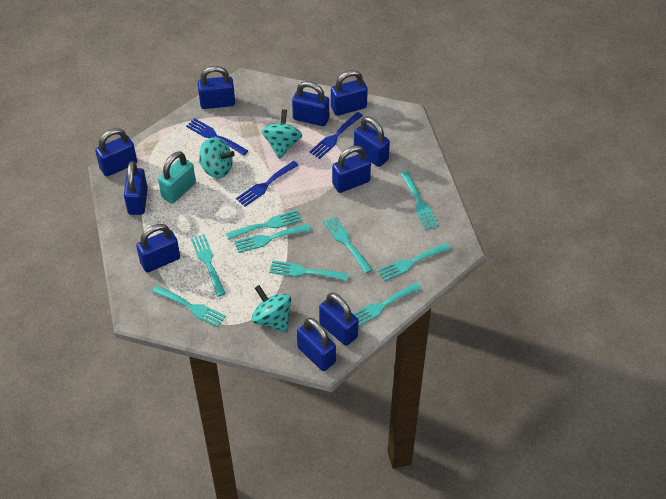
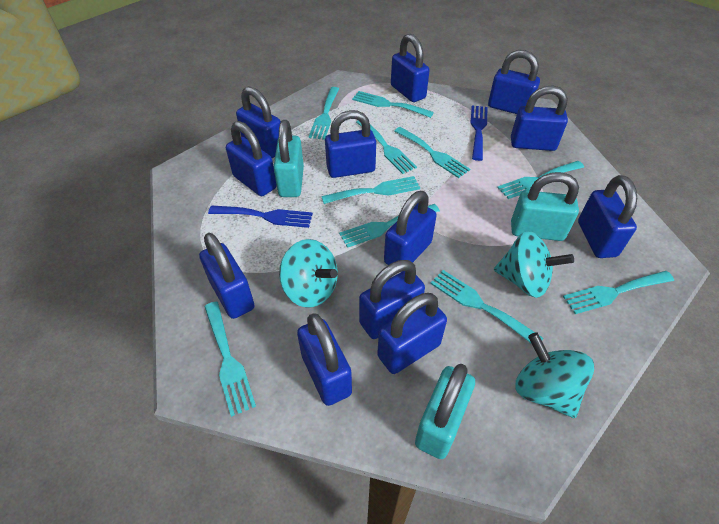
blue fork: [186,118,248,156] [236,161,299,207] [309,112,363,159] = 3 -> [208,205,313,228] [470,105,488,161] = 2
blue padlock: [95,128,137,177] [124,161,148,215] [136,224,180,272] [198,66,235,109] [292,81,329,126] [297,318,336,371] [319,293,358,346] [331,70,368,116] [332,145,371,193] [354,117,390,167] = 10 -> [199,233,255,319] [226,121,277,196] [236,86,281,158] [297,313,352,406] [325,110,376,178] [359,260,425,339] [377,293,447,374] [384,191,437,265] [391,34,430,102] [488,50,540,114] [511,85,568,151] [578,175,637,258] = 12
turquoise fork: [152,285,226,327] [191,234,226,297] [226,210,302,240] [234,224,311,253] [269,260,349,281] [323,216,373,274] [353,282,421,327] [377,243,451,281] [400,171,439,230] = 9 -> [204,301,256,417] [309,87,339,140] [321,176,420,204] [339,204,440,248] [352,91,434,118] [356,121,417,174] [394,127,470,178] [430,270,544,343] [497,161,584,199] [563,271,674,314] = 10
turquoise padlock: [158,151,196,204] = 1 -> [274,120,304,197] [415,364,475,459] [511,172,579,241] = 3

